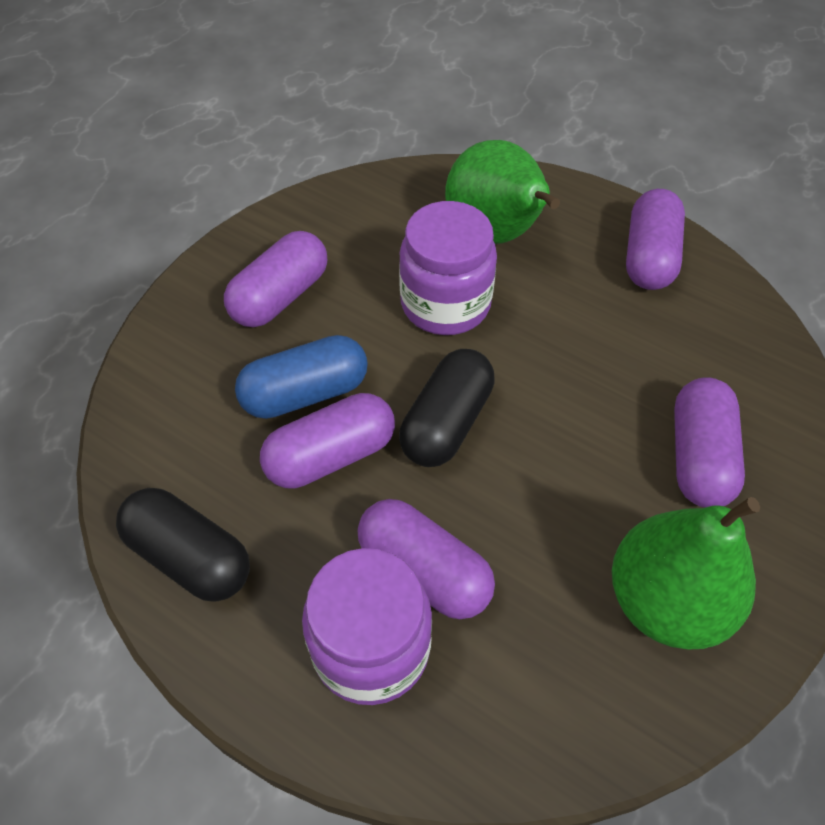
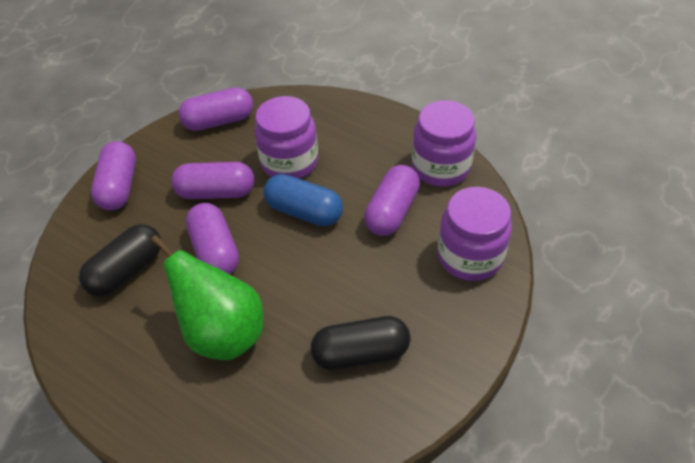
green pear: [445,140,560,244] [612,497,760,650] = 2 -> [151,235,263,360] = 1
purple jar: [302,548,432,705] [399,201,497,335] = 2 -> [254,96,318,179] [412,100,476,187] [438,187,512,281] = 3

